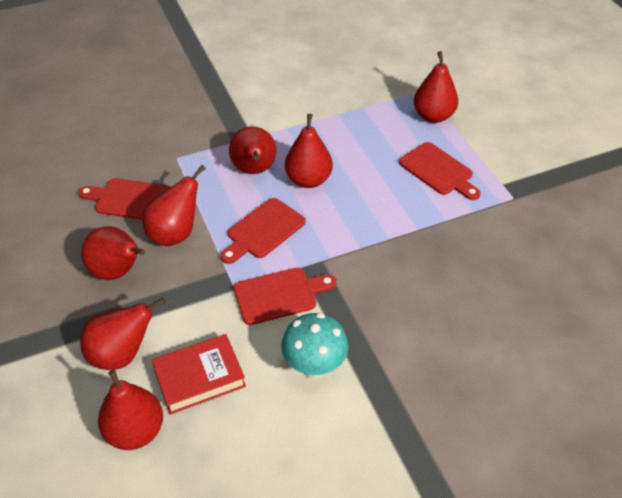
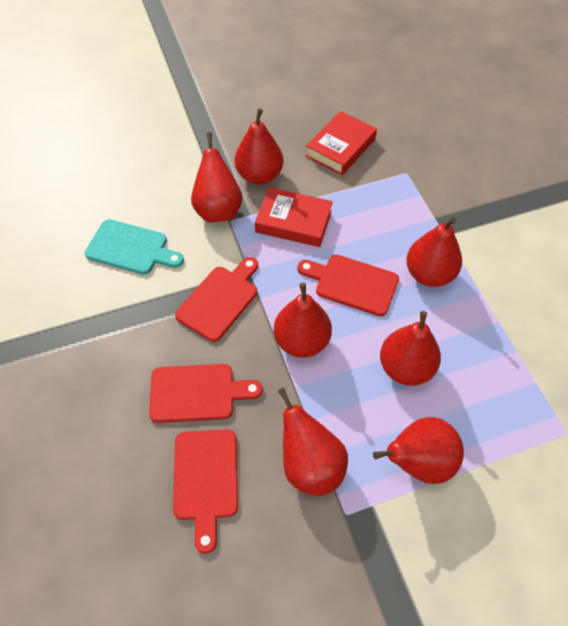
red book: [152,334,246,415] = 1 -> [255,187,333,247] [306,111,377,175] = 2
turquoise cutting board: none = 0 -> [85,219,184,275] = 1
turquoise mushroom: [281,313,349,379] = 1 -> none = 0

